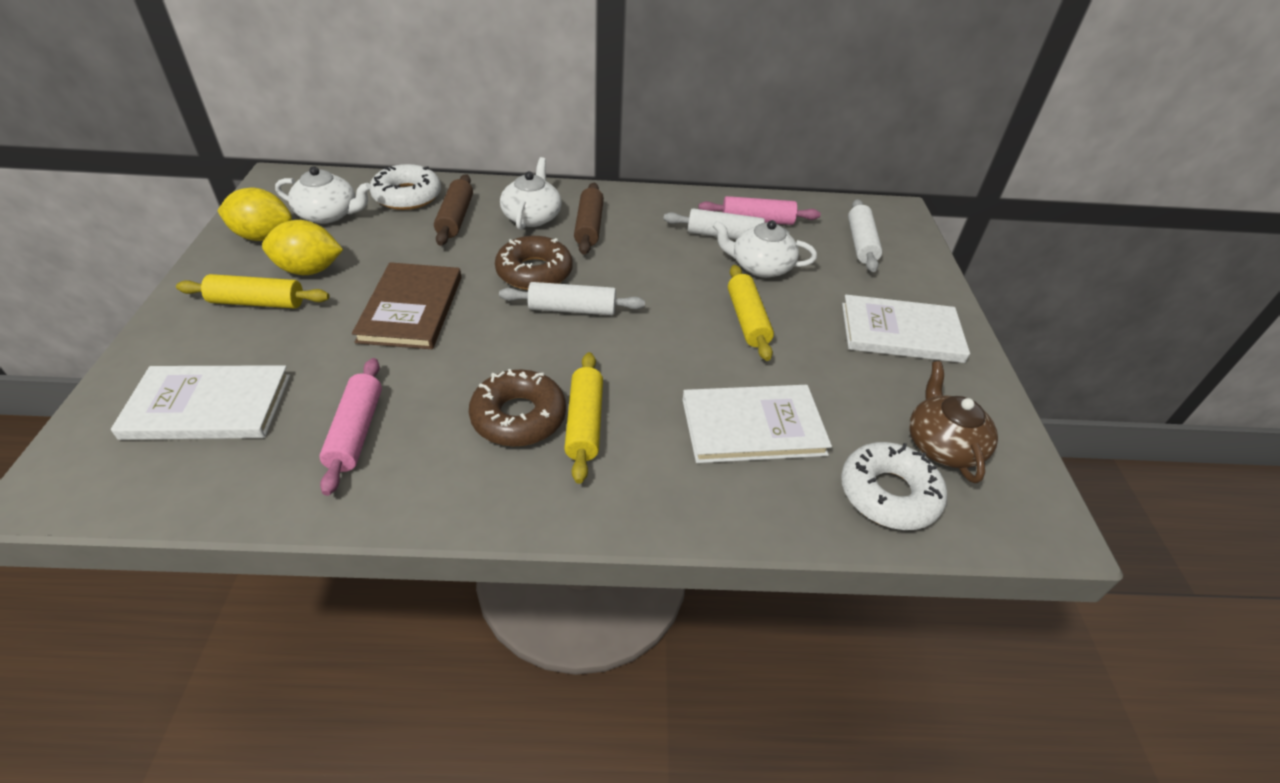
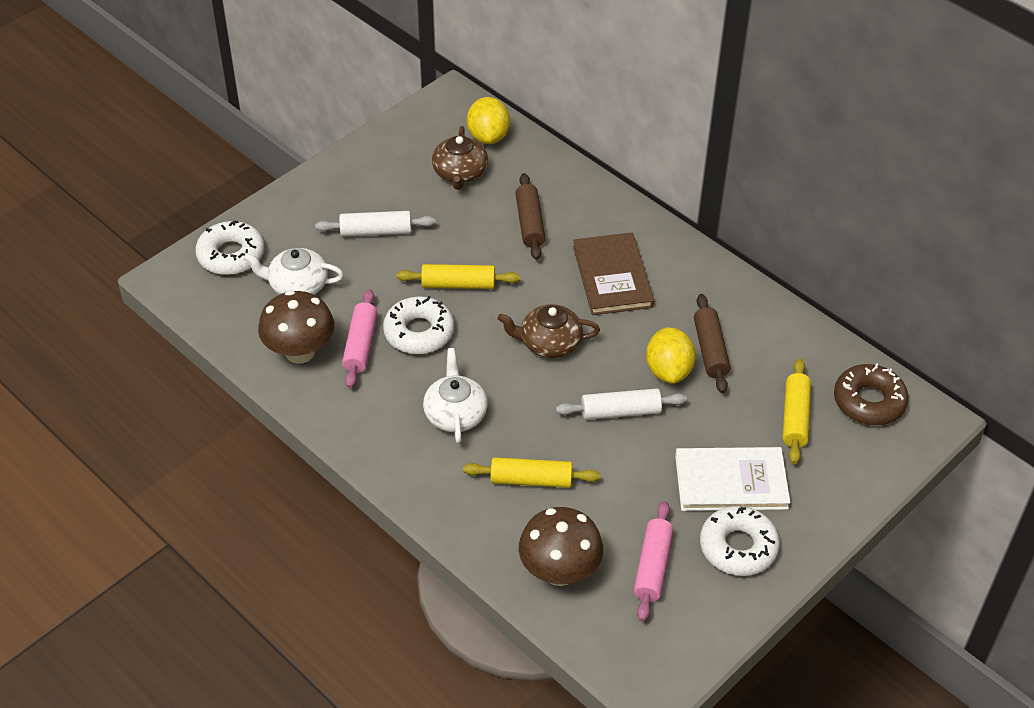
brown donut: [469,369,566,447] [495,236,573,290] = 2 -> [834,363,909,425] = 1
brown mushroom: none = 0 -> [258,290,334,364] [519,507,603,586] = 2
brown teapot: [909,361,998,483] = 1 -> [432,126,488,190] [498,304,600,358] = 2
white book: [111,365,290,440] [682,385,832,463] [842,295,970,363] = 3 -> [675,447,790,511] = 1
white donut: [370,164,441,210] [841,442,947,530] = 2 -> [195,221,264,275] [383,296,454,354] [700,506,780,576] = 3
white rolling pin: [499,282,645,315] [663,208,789,239] [848,199,882,272] = 3 -> [315,211,436,237] [556,388,687,420] = 2
white teapot: [275,166,371,224] [500,157,562,230] [713,220,817,278] = 3 -> [243,248,344,295] [423,348,488,444] = 2

